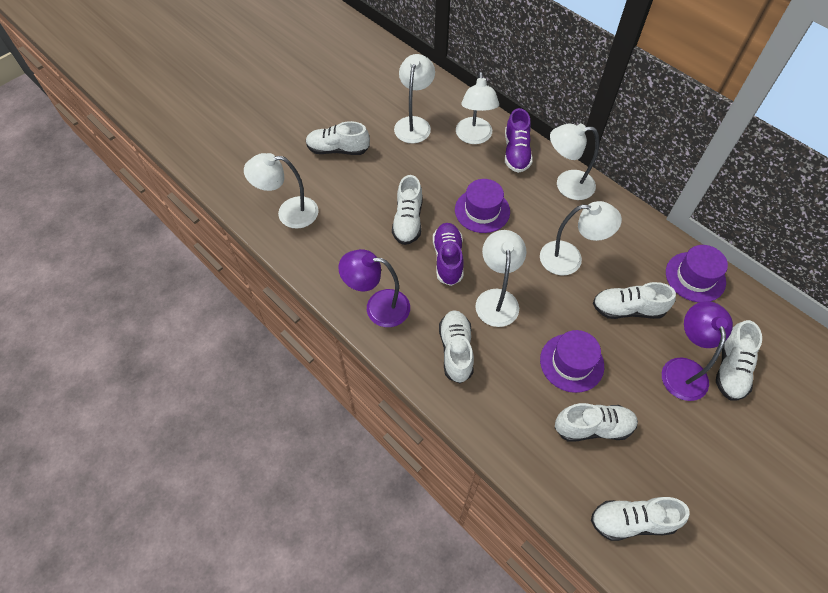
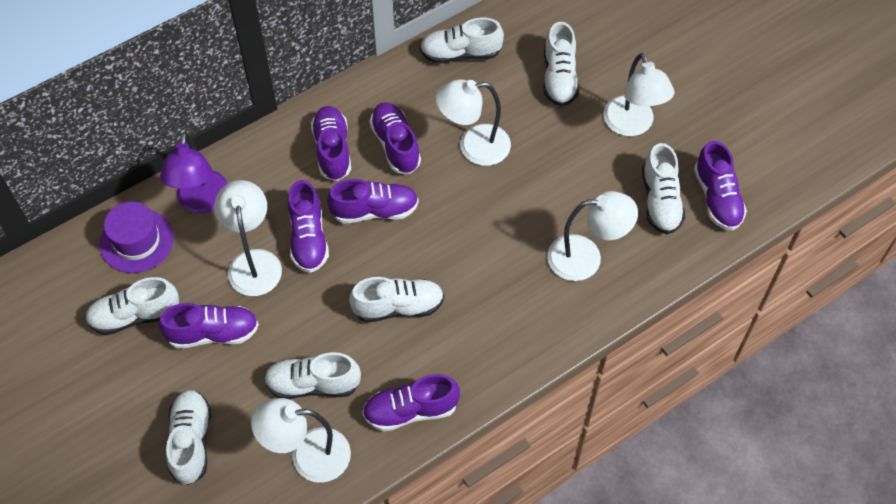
purple hat: [455,179,510,233] [540,330,604,393] [666,245,728,303] = 3 -> [99,202,174,273] = 1
purple lamp: [338,249,410,327] [662,301,733,401] = 2 -> [160,132,228,214] = 1
purple shoe: [433,223,464,286] [505,108,533,173] = 2 -> [159,303,259,349] [288,180,329,273] [311,106,351,181] [327,179,419,224] [362,374,460,432] [369,102,421,174] [694,141,747,231] = 7
white lamp: [244,153,319,229] [394,54,435,143] [456,72,499,144] [475,230,526,327] [540,201,622,276] [550,123,599,200] = 6 -> [214,180,282,296] [251,398,351,483] [435,79,511,166] [547,191,638,281] [604,53,675,136] = 5

